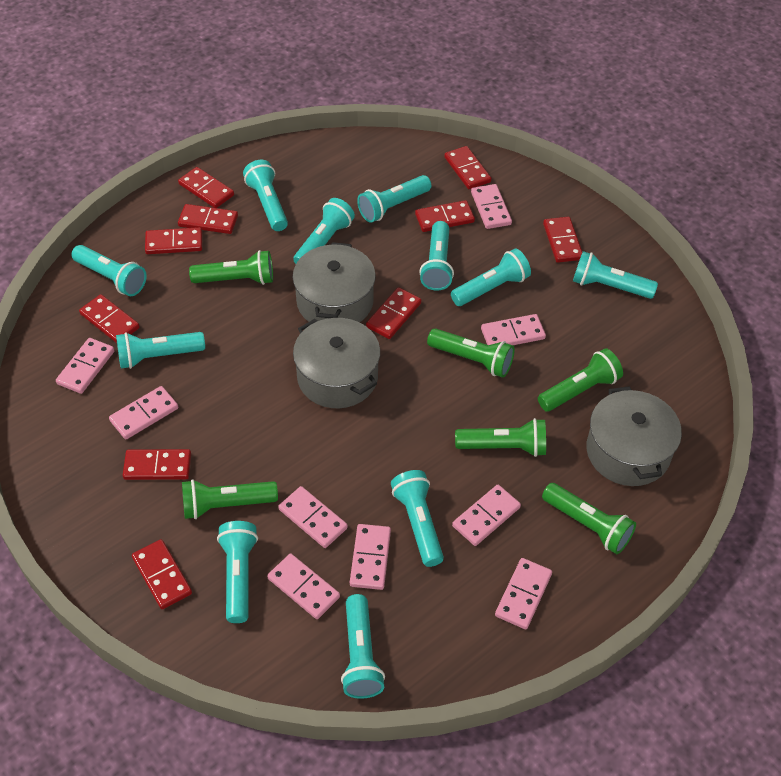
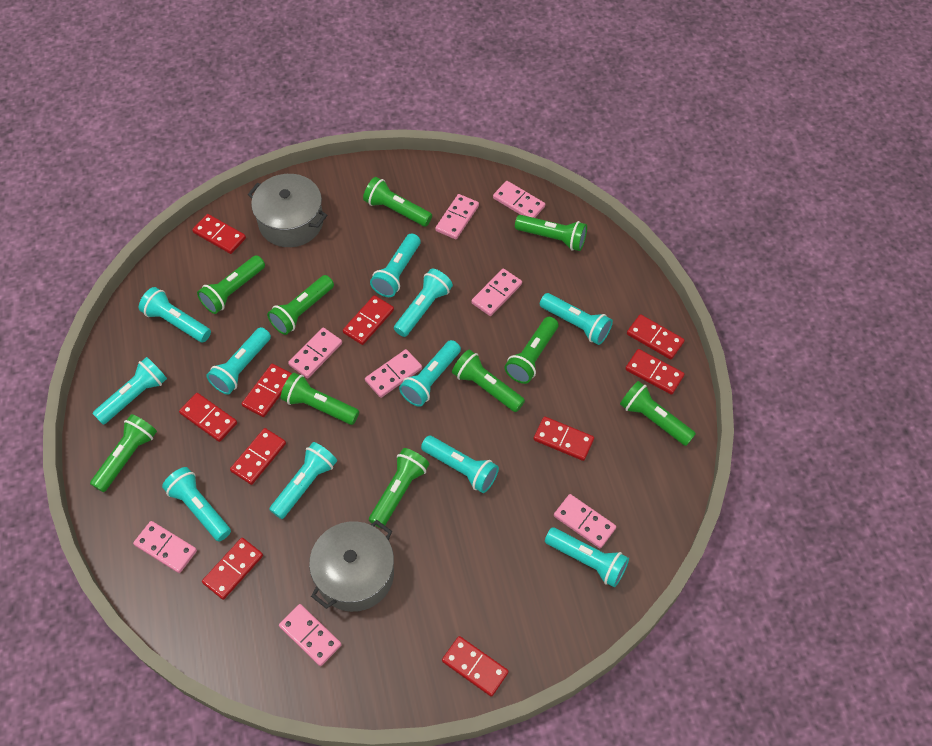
green flashlight: [182,479,278,519] [189,250,273,285] [427,328,515,378] [455,418,546,457] [538,348,623,412] [542,483,636,554] = 6 -> [90,414,157,492] [197,255,265,314] [267,275,334,335] [281,373,359,425] [363,177,432,227] [369,448,429,528] [452,350,525,412] [505,317,558,384] [515,215,587,251] [620,381,696,446] = 10
grey pot: [293,242,376,322] [293,318,380,408] [586,386,682,486] = 3 -> [248,174,327,247] [309,520,394,612] = 2
pink domino: [56,338,115,394] [109,386,178,439] [267,554,340,619] [278,486,348,548] [350,524,391,590] [452,485,521,546] [471,184,512,229] [481,314,546,345] [495,558,552,629] = 9 -> [133,521,197,573] [279,604,342,666] [288,328,342,378] [365,349,422,398] [435,194,479,239] [471,268,522,316] [493,181,545,218] [554,494,616,549] = 8

